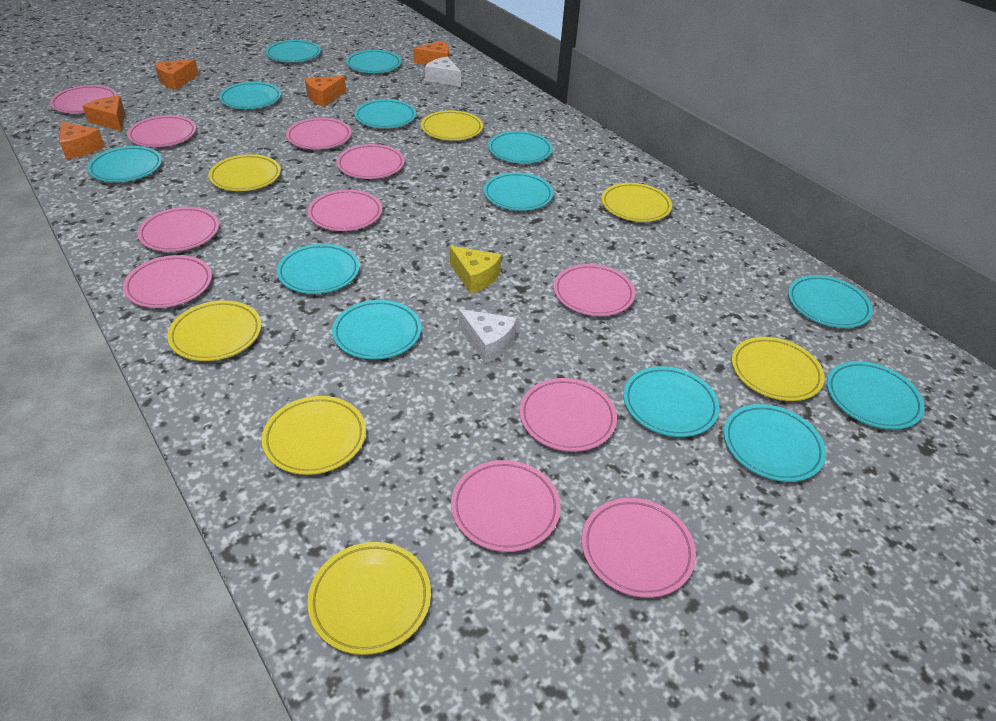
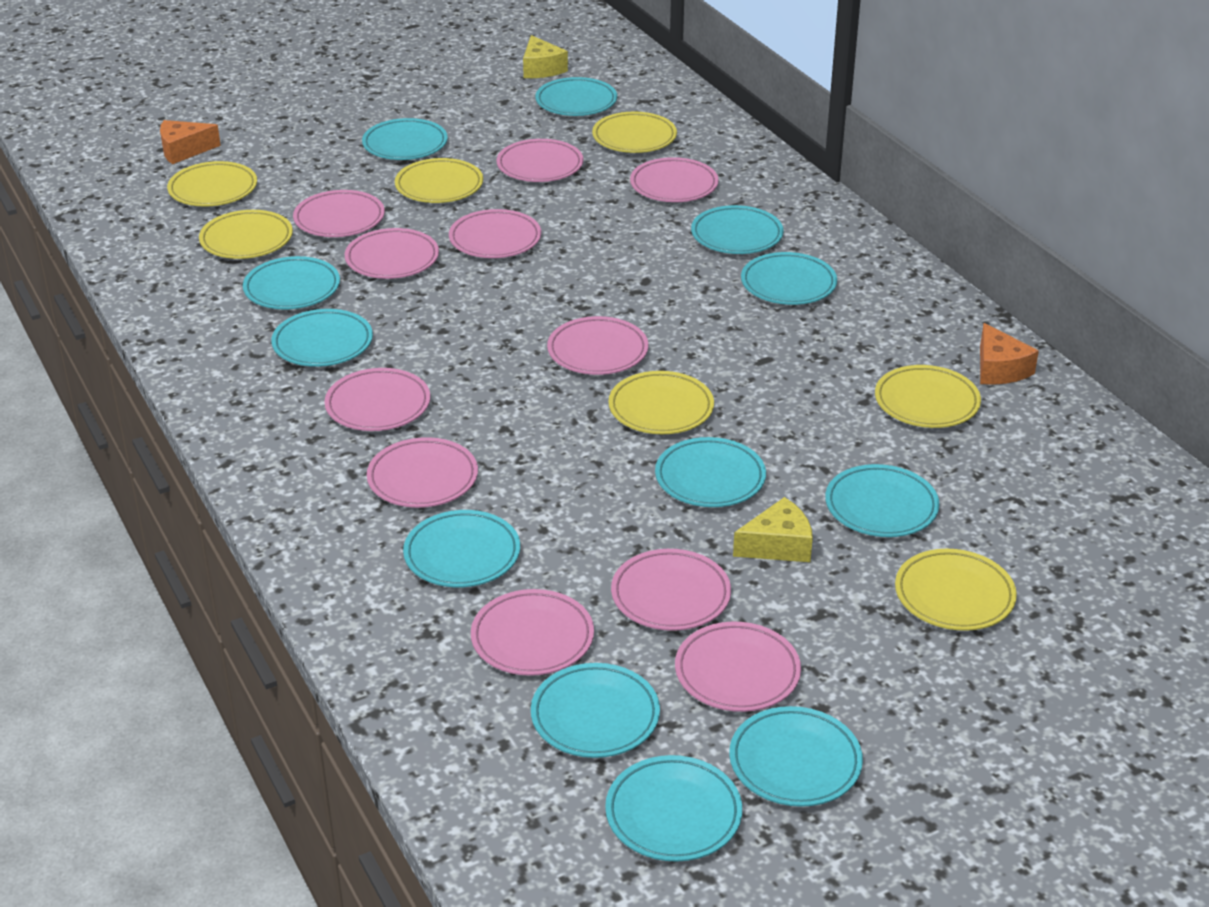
orange cheese: [60,121,104,159] [82,96,125,131] [155,59,199,90] [305,76,346,107] [413,41,449,65] = 5 -> [160,120,221,164] [980,323,1039,385] = 2
turquoise plate: [87,146,162,182] [219,82,281,109] [266,40,321,62] [277,244,360,294] [332,300,421,359] [346,50,401,73] [354,99,416,128] [484,172,554,211] [488,131,553,164] [623,366,720,437] [724,404,826,482] [788,275,873,328] [827,361,925,430] = 13 -> [243,256,340,310] [271,309,373,367] [362,118,448,160] [403,510,520,587] [531,663,660,758] [535,77,617,116] [605,755,742,862] [655,437,766,507] [691,205,784,254] [729,706,863,807] [741,252,837,305] [825,464,939,537] = 12
white cheese: [425,57,461,87] [459,309,517,363] = 2 -> none = 0
yellow cheese: [450,246,501,294] = 1 -> [523,35,568,78] [733,497,813,562] = 2

